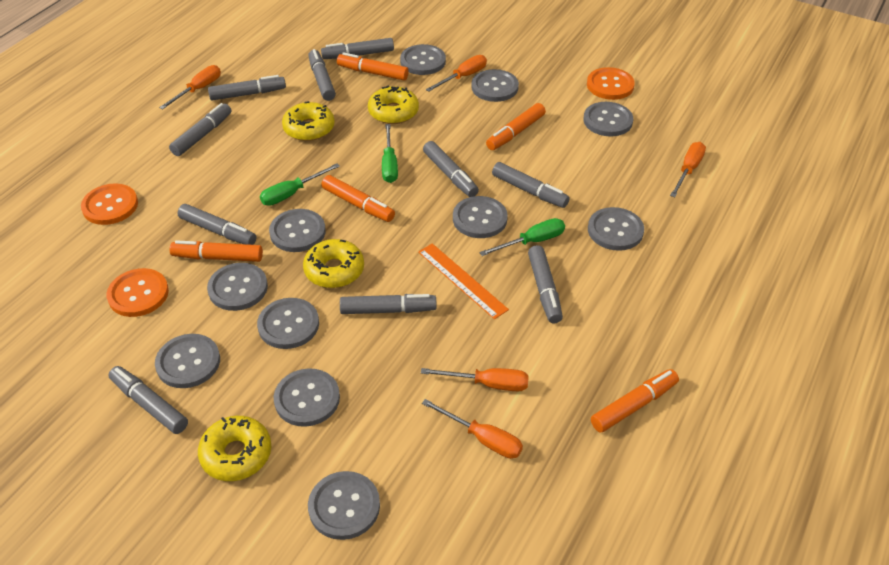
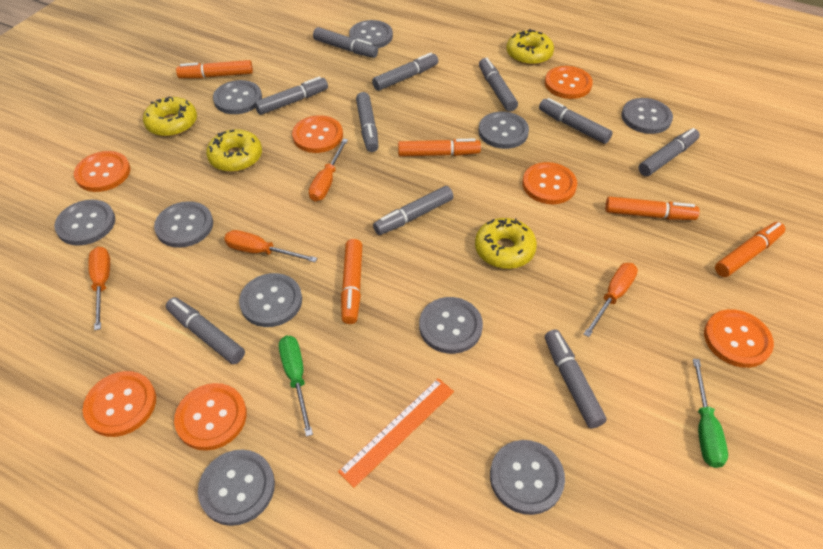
green screwdriver: [260,163,340,206] [382,124,398,183] [479,218,565,256] = 3 -> [279,336,313,437] [693,359,728,468] = 2
grey button: [155,334,220,388] [207,263,268,311] [257,298,319,349] [269,209,326,252] [274,368,340,427] [308,471,380,540] [400,44,446,75] [453,196,508,238] [471,69,519,102] [583,102,633,136] [588,207,644,251] = 11 -> [54,200,115,246] [154,201,213,248] [198,449,275,526] [213,80,262,114] [239,273,302,327] [349,20,393,48] [419,297,483,354] [478,112,529,149] [490,440,565,515] [621,98,673,134] = 10
orange button: [81,183,138,225] [106,268,169,317] [587,67,635,100] = 3 -> [74,151,130,192] [83,371,156,437] [174,383,247,451] [292,115,343,153] [522,162,577,204] [545,66,593,99] [704,309,774,368] = 7
orange screwdriver: [159,65,221,110] [421,368,529,391] [422,399,523,459] [426,55,487,92] [670,142,706,197] = 5 -> [88,247,110,330] [224,230,317,262] [309,139,348,202] [584,263,638,337] = 4

